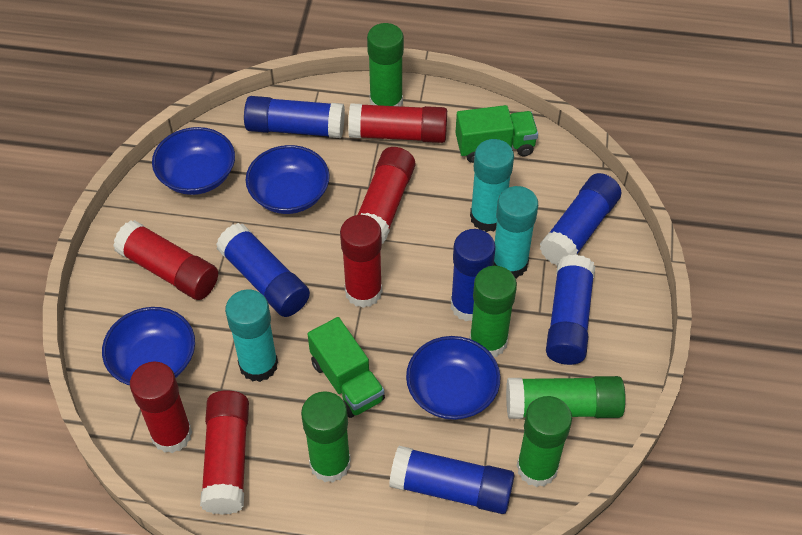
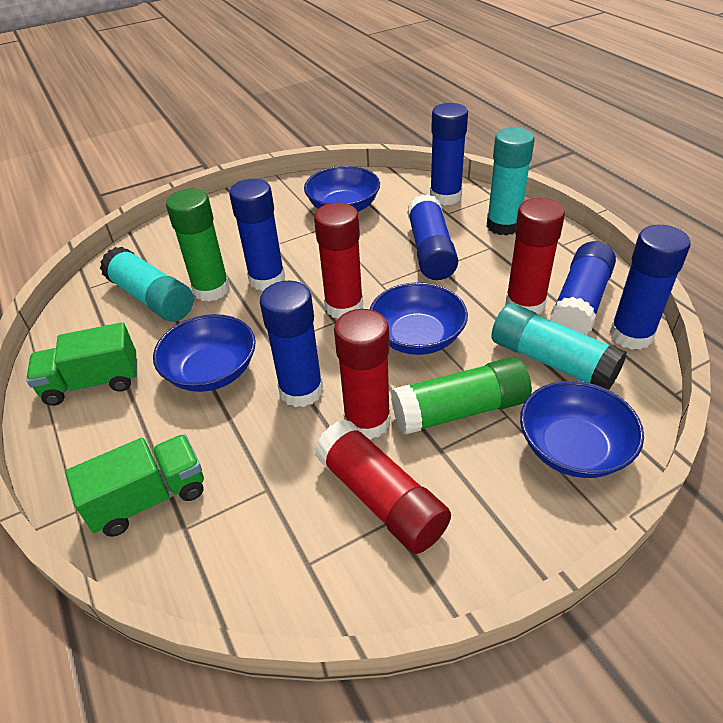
green glue stick: [301,391,351,483] [367,23,404,106] [469,266,517,357] [506,376,626,419] [517,396,572,487] = 5 -> [166,189,230,301] [391,357,532,435] = 2
red glue stick: [113,220,218,300] [130,361,192,453] [200,390,249,515] [340,215,382,308] [348,103,447,143] [358,147,415,244] = 6 -> [314,202,363,319] [315,419,451,554] [334,309,390,440] [505,198,565,314] = 4

